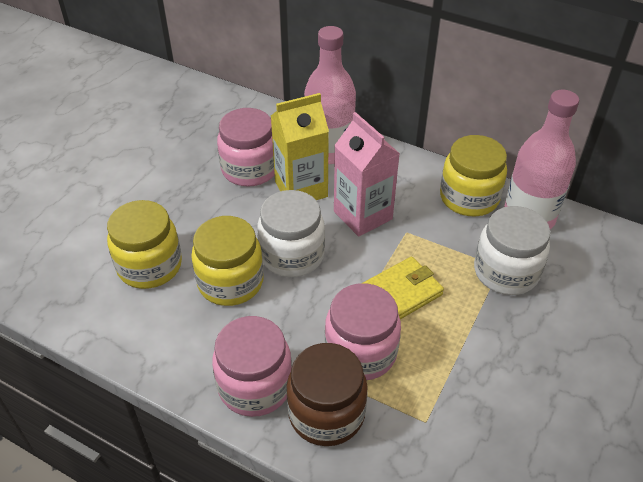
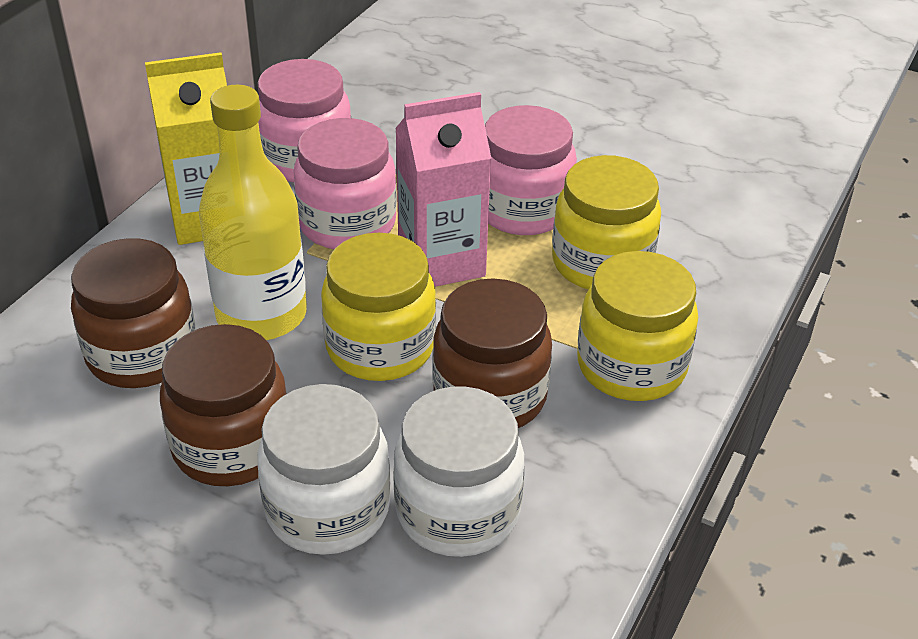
brown jar: [286,343,368,446] = 1 -> [71,238,195,388] [160,324,287,486] [433,278,552,428] = 3
pink bottle: [304,26,356,164] [504,90,579,229] = 2 -> none = 0
yellow bottle: none = 0 -> [199,85,307,340] = 1
yellow wallet: [363,257,444,319] = 1 -> none = 0

